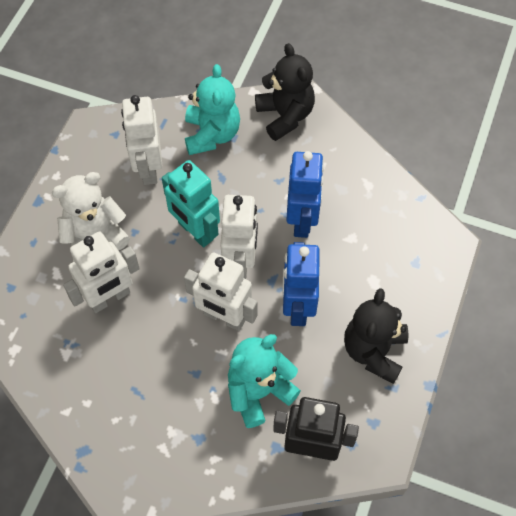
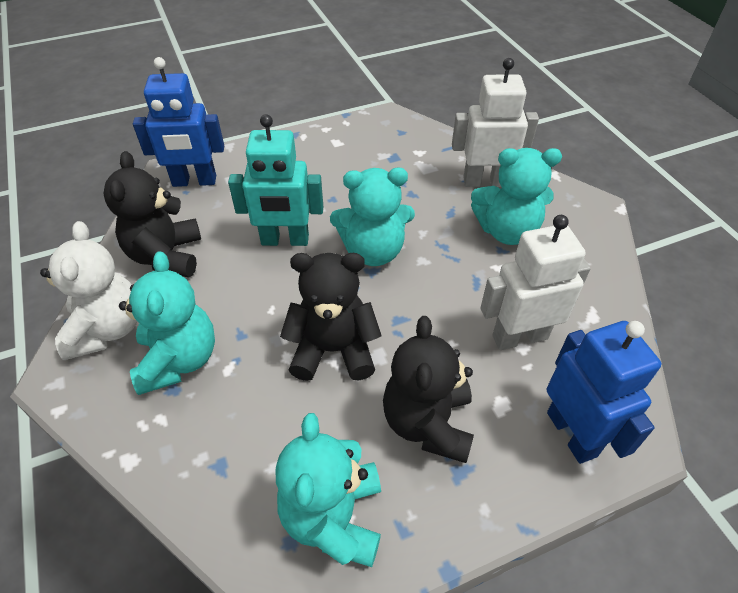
black robot: [273,397,359,461] = 1 -> none = 0
black teddy bear: [255,43,315,141] [344,288,408,384] = 2 -> [104,151,201,277] [280,253,382,381] [383,316,474,463] = 3
turquoise teddy bear: [185,64,240,155] [228,334,301,428] = 2 -> [119,251,215,395] [275,413,381,567] [330,168,415,266] [471,148,562,245] = 4
white robot: [63,232,140,313] [121,95,162,185] [184,252,258,331] [220,195,258,279] = 4 -> [452,58,539,187] [481,215,591,350] = 2

